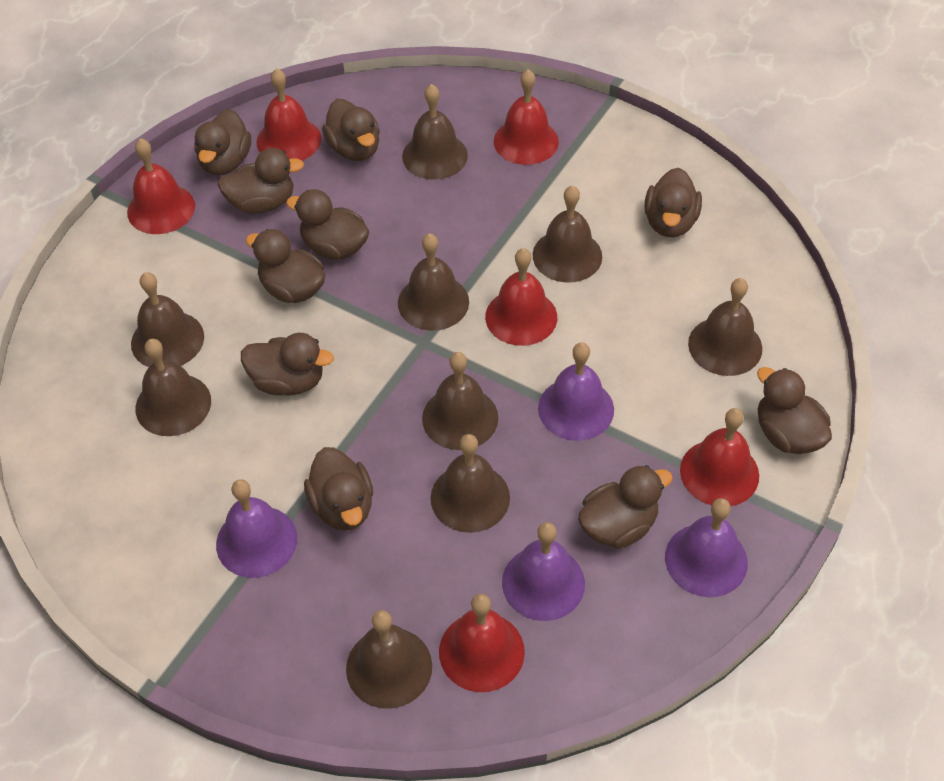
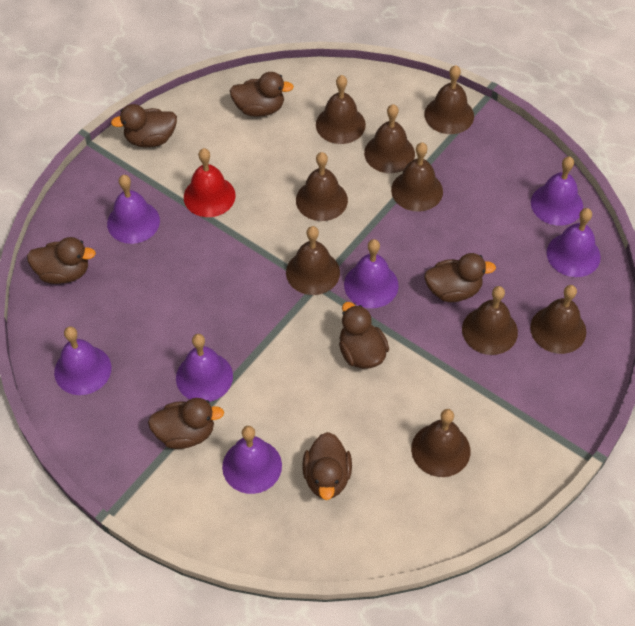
brown duck: [195,109,251,175] [217,148,304,214] [241,333,334,396] [246,229,325,303] [286,189,370,260] [304,447,373,531] [322,99,380,161] [578,465,673,549] [644,168,702,237] [757,367,832,454] = 10 -> [27,237,96,284] [111,104,177,148] [148,398,224,449] [230,72,294,117] [302,432,352,500] [339,302,389,369] [424,253,496,302] = 7
purple bell: [216,479,297,578] [502,522,585,621] [538,343,614,441] [665,498,748,597] = 4 -> [54,326,111,395] [107,175,160,244] [176,334,233,402] [222,426,282,494] [344,239,399,308] [531,157,583,226] [547,208,601,277] = 7
red bell: [127,138,195,234] [256,68,321,160] [439,594,525,692] [485,248,557,346] [494,69,559,165] [680,408,759,506] = 6 -> [184,148,236,217] = 1

